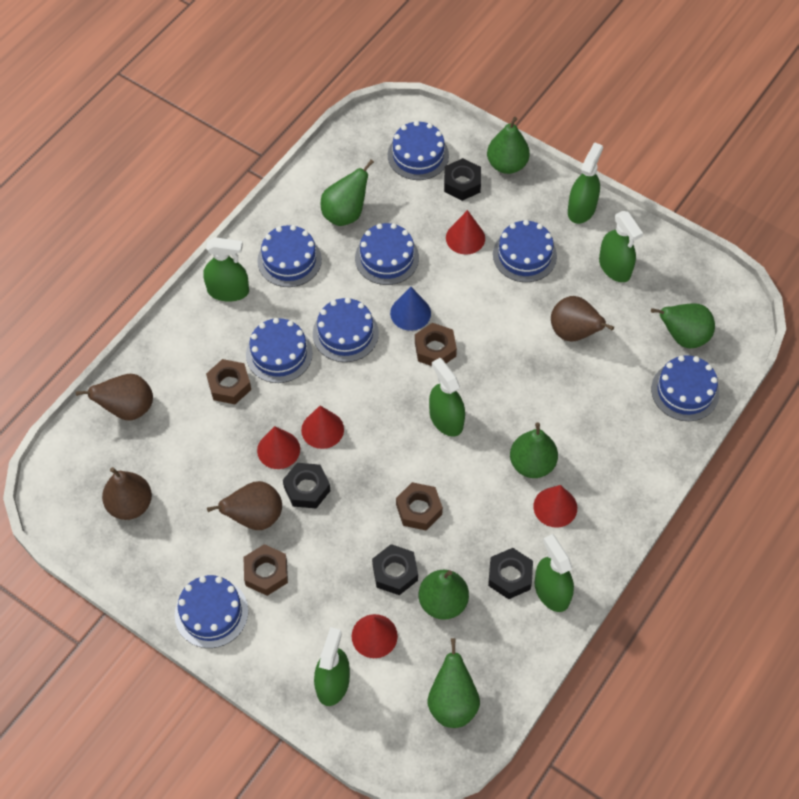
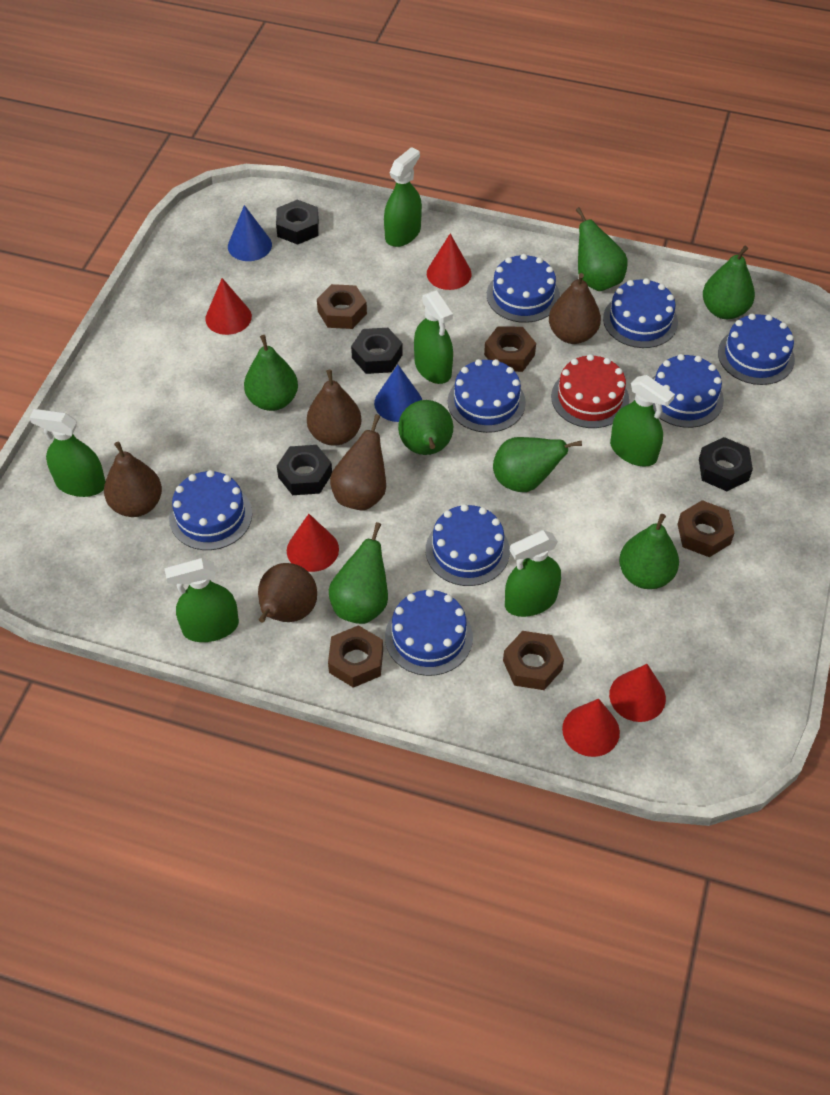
blue cone: [390,287,431,331] = 1 -> [228,205,272,261] [374,365,422,422] = 2
brown nut: [206,359,251,404] [244,544,288,596] [396,482,443,530] [415,323,457,366] = 4 -> [317,284,367,329] [328,625,383,688] [484,326,536,372] [503,631,564,690] [678,500,734,557] = 5
brown pear: [76,374,153,421] [102,467,152,520] [207,481,282,530] [551,296,614,342] = 4 -> [104,442,162,517] [258,563,317,623] [307,369,362,446] [330,415,386,510] [549,273,601,344] = 5
green pear: [321,159,374,226] [419,570,469,620] [427,638,480,728] [487,117,530,174] [510,422,558,478] [651,303,715,348] = 6 -> [244,335,298,411] [329,522,388,624] [398,400,453,455] [493,437,582,492] [576,207,628,291] [619,514,679,589] [703,246,755,319] = 7
red cake: none = 0 -> [551,354,629,428] = 1

